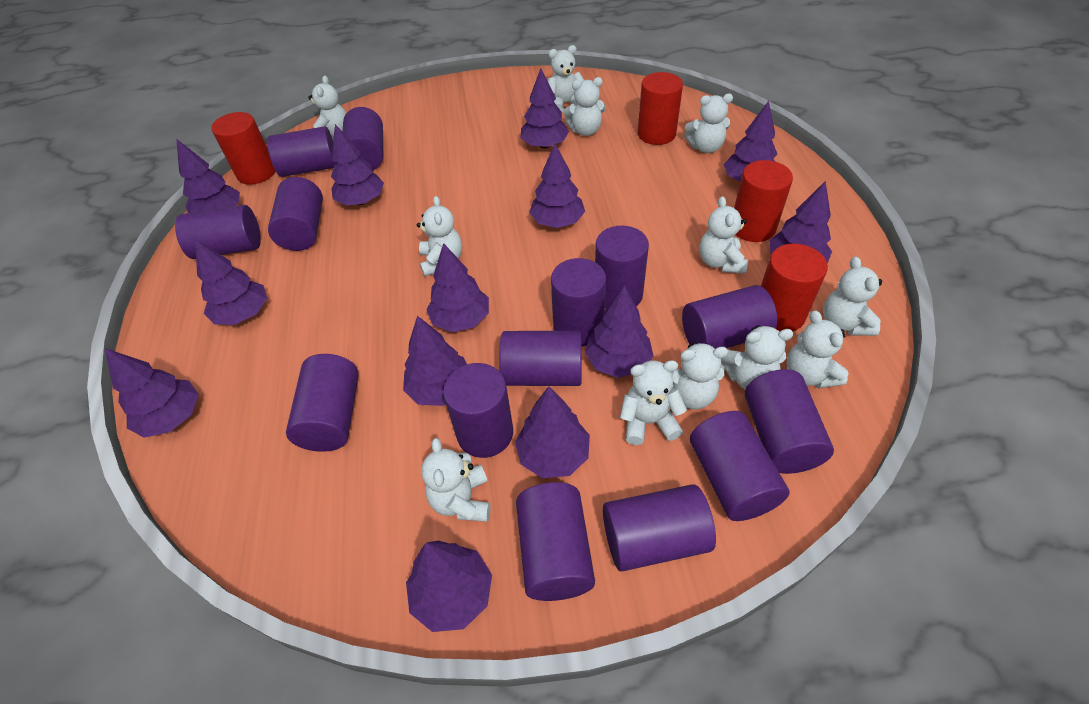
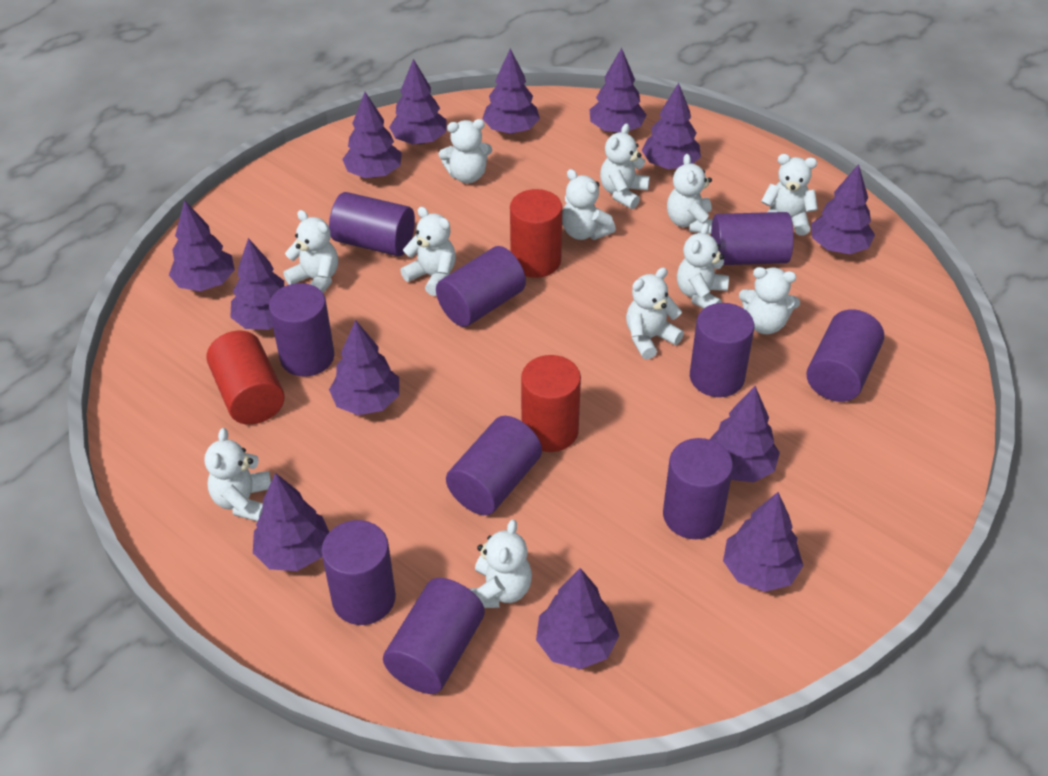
purple cylinder: [175,205,261,259] [267,126,335,177] [268,177,323,251] [286,354,359,452] [343,107,383,171] [443,363,513,458] [499,331,582,386] [516,482,595,601] [551,258,606,346] [595,226,649,309] [603,484,716,572] [682,285,777,349] [690,411,790,521] [745,369,834,474] = 14 -> [269,283,334,377] [321,520,396,625] [329,192,415,256] [383,578,485,694] [436,246,526,327] [446,416,542,515] [663,438,733,539] [690,303,754,397] [711,212,794,265] [807,309,884,402] = 10
red cylinder: [211,112,275,185] [638,72,683,145] [734,160,793,242] [761,244,828,332] = 4 -> [206,331,285,425] [510,189,563,278] [521,355,581,452] = 3

